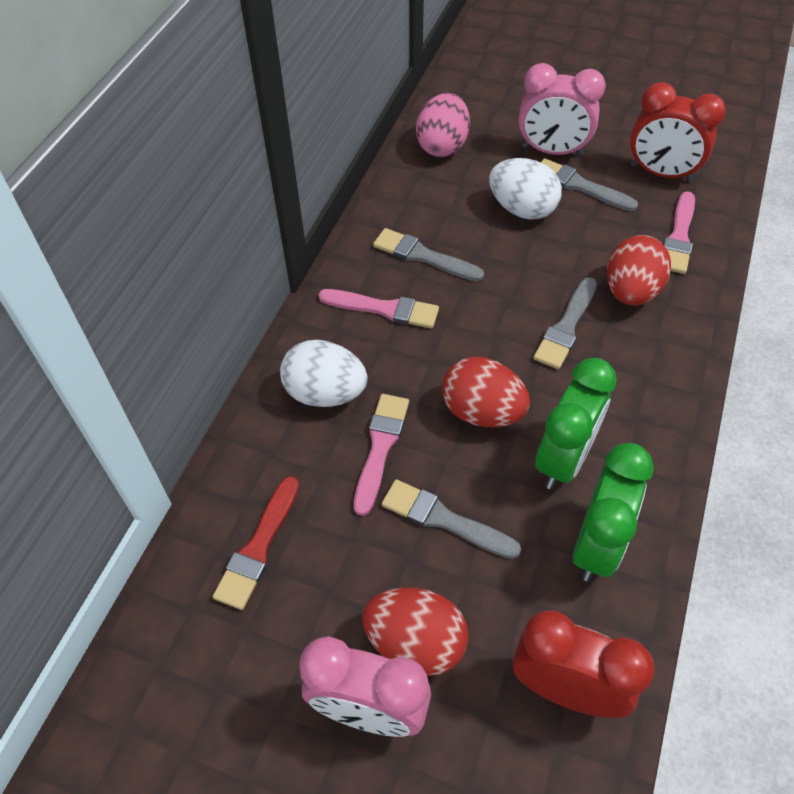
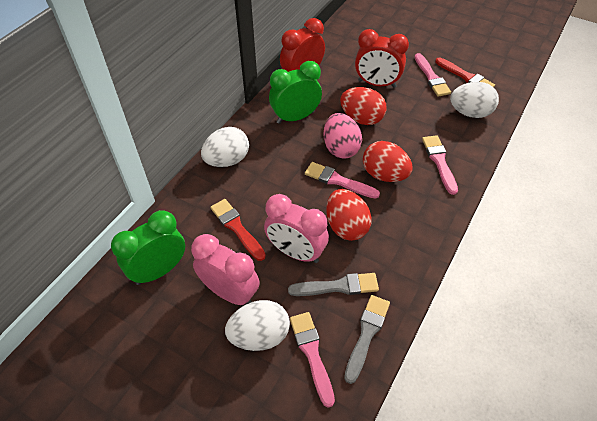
grey brush: [373,228,484,281] [381,479,521,559] [533,277,597,369] [541,158,638,211] = 4 -> [288,273,379,296] [344,295,390,384] = 2
pink brush: [318,289,439,328] [354,394,409,516] [663,191,695,274] = 3 -> [290,312,335,408] [305,162,380,199] [414,53,451,97] [422,135,458,195] = 4
red brush: [213,476,299,610] = 1 -> [210,199,266,261] [435,58,495,88] = 2
white egg: [280,340,368,407] [489,158,562,219] = 2 -> [201,127,249,167] [225,300,290,351] [450,82,499,118] = 3

